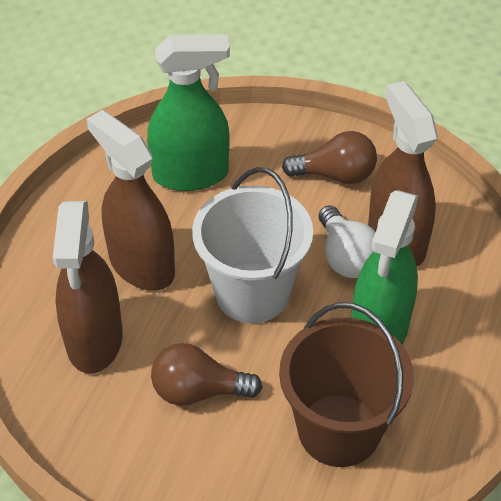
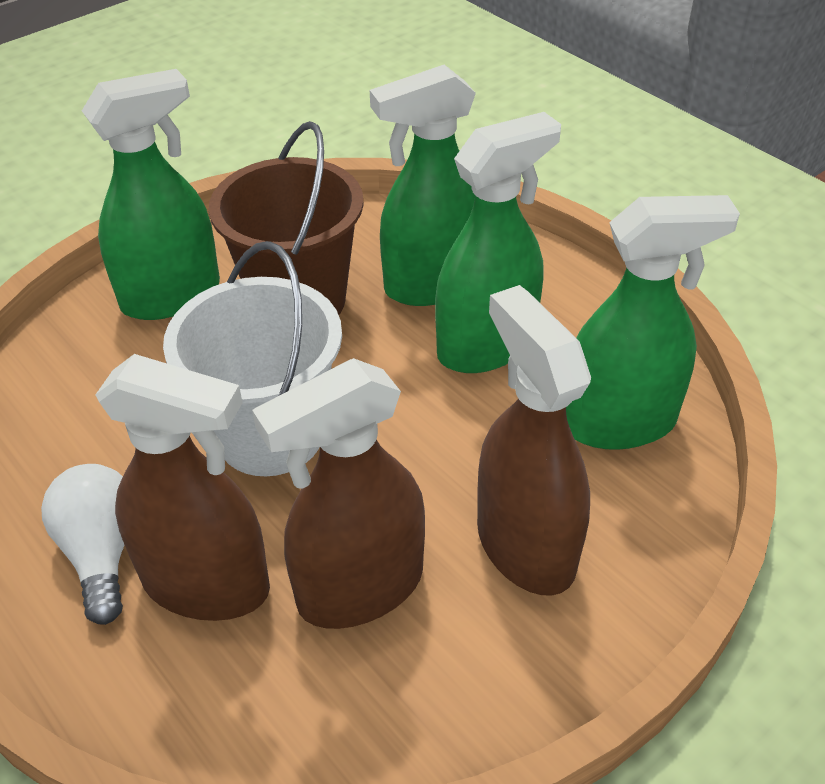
brown light bulb: [151,343,262,406] [282,131,377,184] = 2 -> none = 0
green spray bottle: [147,34,230,191] [351,190,418,344] = 2 -> [82,69,220,320] [370,65,476,306] [435,112,561,373] [566,195,740,450] = 4

